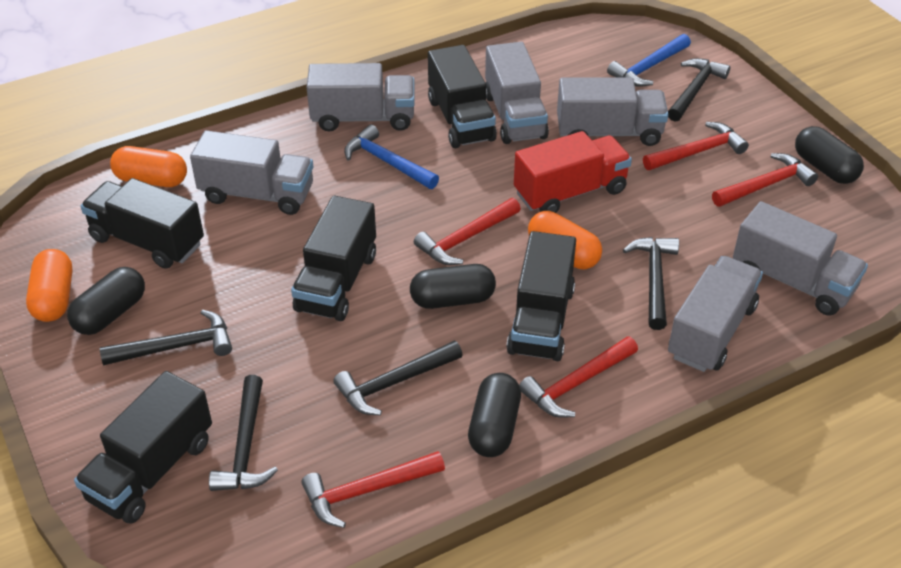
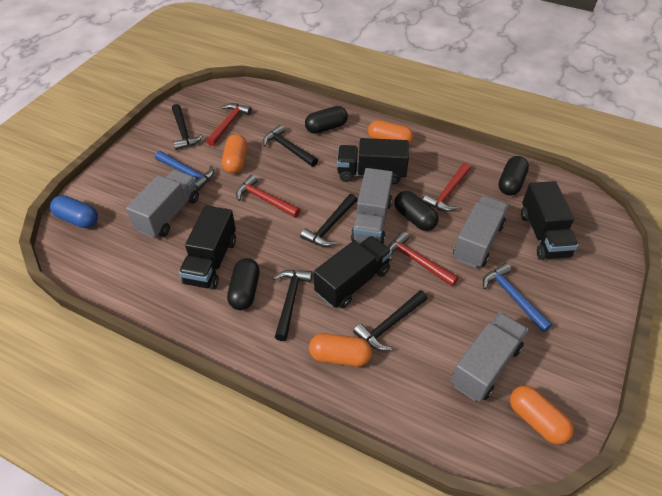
black truck: [74,371,212,524] [80,178,204,269] [291,196,376,321] [428,45,497,148] [506,231,576,361] = 5 -> [179,205,236,290] [314,236,392,308] [337,138,409,184] [521,181,579,260] = 4
blue capsule: none = 0 -> [50,195,98,228] = 1
grey truck: [190,130,313,215] [307,63,414,131] [485,42,549,144] [557,77,668,146] [668,256,763,372] [733,201,868,316] = 6 -> [126,170,199,238] [351,168,393,244] [451,312,528,402] [453,196,508,268] = 4
orange capsule: [26,249,73,322] [110,146,187,187] [528,211,602,269] = 3 -> [222,134,247,174] [309,333,372,367] [368,120,413,145] [510,385,574,444] = 4
red hammer: [301,451,445,528] [414,198,521,265] [519,336,638,418] [643,122,749,170] [712,153,818,207] = 5 -> [206,103,252,146] [236,175,300,218] [388,231,459,286] [423,163,471,212] = 4
red truck: [514,131,632,213] = 1 -> none = 0

